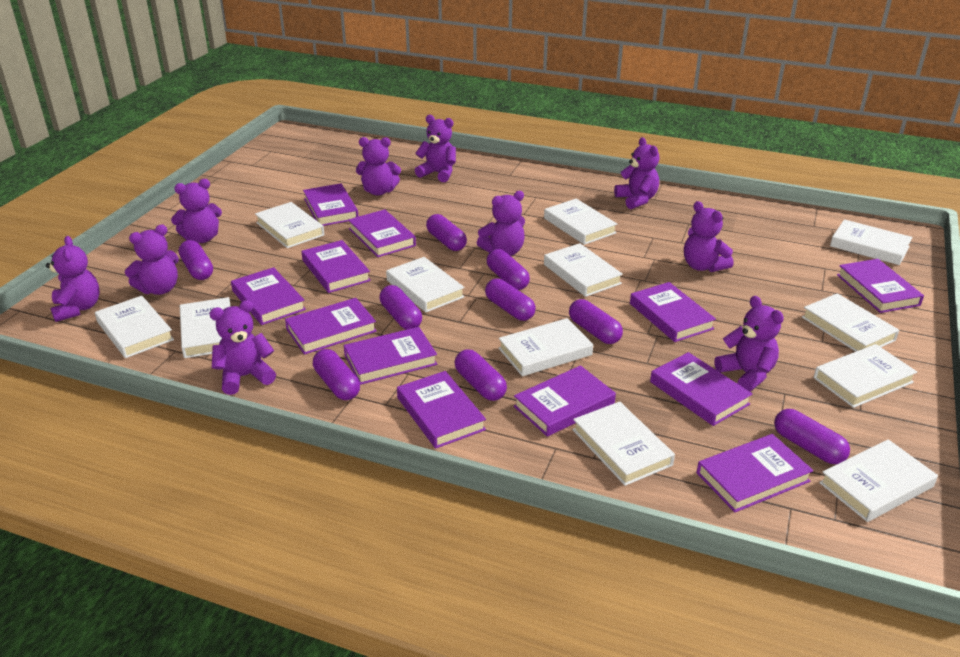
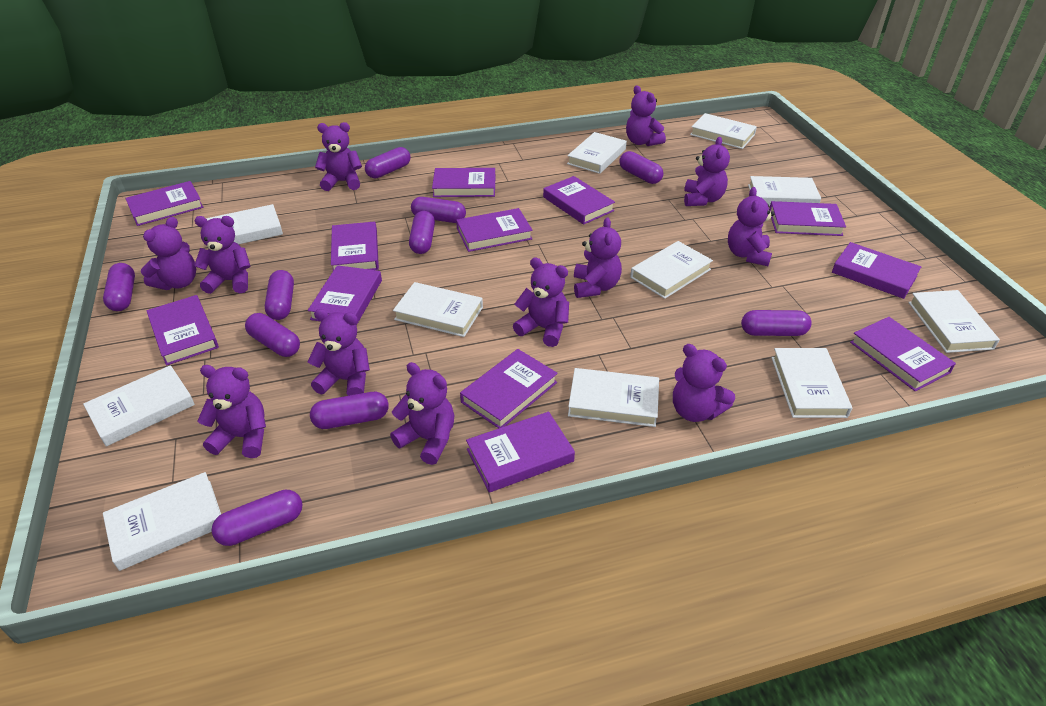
purple capsule: [179,240,213,280] [313,349,360,400] [379,285,422,330] [426,214,467,251] [455,349,507,401] [485,278,536,321] [487,249,530,290] [569,299,623,344] [774,409,850,464] = 9 -> [103,263,135,311] [211,490,303,546] [245,313,300,357] [265,270,294,320] [310,392,389,429] [365,147,411,178] [409,211,435,254] [411,197,466,223] [620,151,663,184] [741,310,812,336] = 10
purple teddy bear: [46,236,100,322] [125,224,179,295] [171,179,222,243] [209,300,276,395] [356,137,401,196] [415,115,456,182] [477,191,525,256] [614,137,659,209] [684,201,734,272] [714,296,784,392] = 10 -> [141,217,196,290] [194,216,250,294] [198,365,266,458] [307,309,370,396] [315,122,362,191] [390,362,455,465] [513,257,569,347] [574,217,622,298] [626,85,666,146] [673,344,735,422] [684,137,730,206] [728,187,774,266] = 12
white book: [95,296,174,358] [180,297,231,358] [255,202,324,248] [386,257,465,312] [499,318,593,376] [544,199,617,245] [544,243,623,297] [573,402,675,486] [802,293,899,352] [814,344,917,408] [819,439,938,522] [830,219,912,265] = 12 -> [83,365,195,447] [103,472,221,571] [206,204,283,244] [393,282,483,337] [567,132,627,174] [568,368,659,427] [630,241,713,299] [690,113,757,149] [748,176,821,206] [772,348,852,418] [908,290,1000,353] = 11

